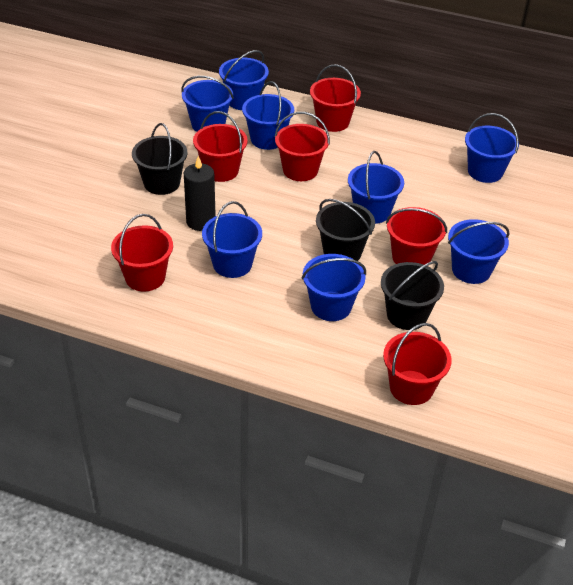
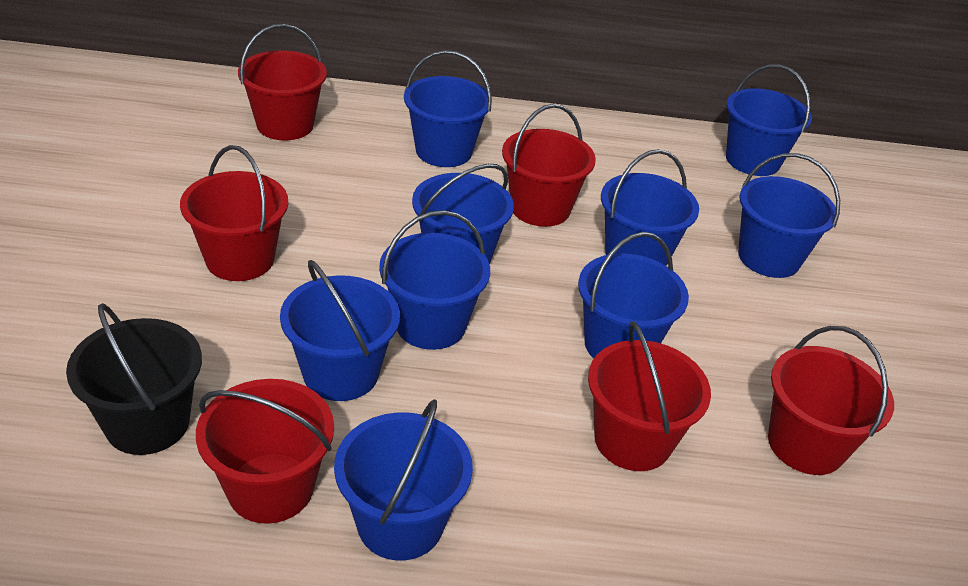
black bucket: [132,123,187,195] [316,199,375,261] [381,261,444,330] = 3 -> [66,303,202,455] = 1
black candle: [184,156,216,231] = 1 -> none = 0
blue bucket: [181,76,234,132] [202,201,262,278] [219,50,269,110] [242,81,294,150] [302,254,366,321] [348,151,404,224] [448,219,509,284] [465,113,519,183] = 8 -> [280,260,400,401] [334,399,473,561] [379,210,490,350] [404,50,492,167] [412,164,514,264] [578,232,689,358] [601,149,699,266] [726,65,812,176] [738,153,840,278] = 9

